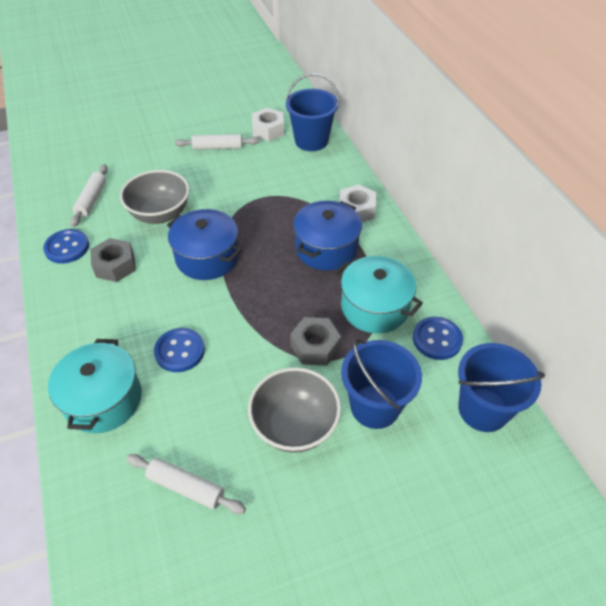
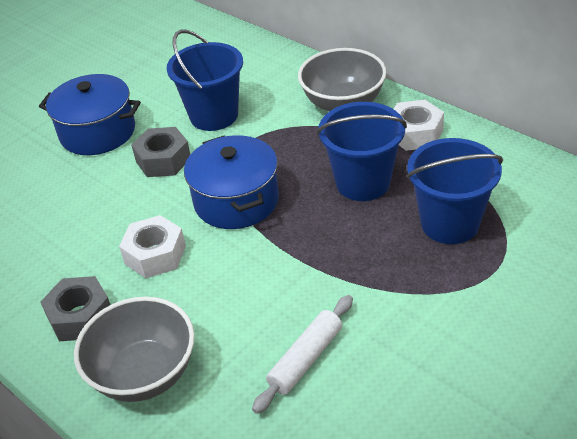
blue button: [43,229,89,264] [154,328,205,372] [413,317,463,360] = 3 -> none = 0
turquoise pot: [48,339,142,433] [335,256,423,334] = 2 -> none = 0
white rolling pin: [70,164,108,227] [126,454,246,514] [175,134,259,150] = 3 -> [252,295,353,414] = 1

